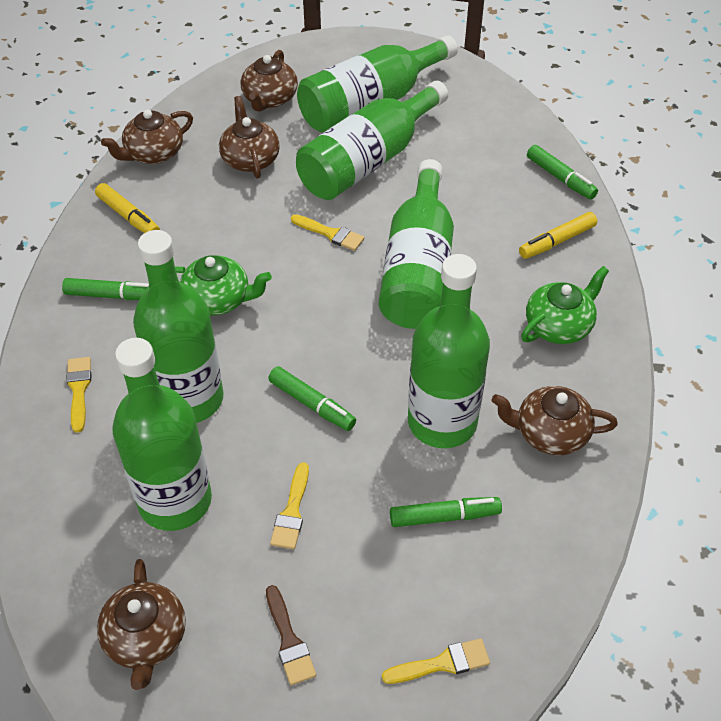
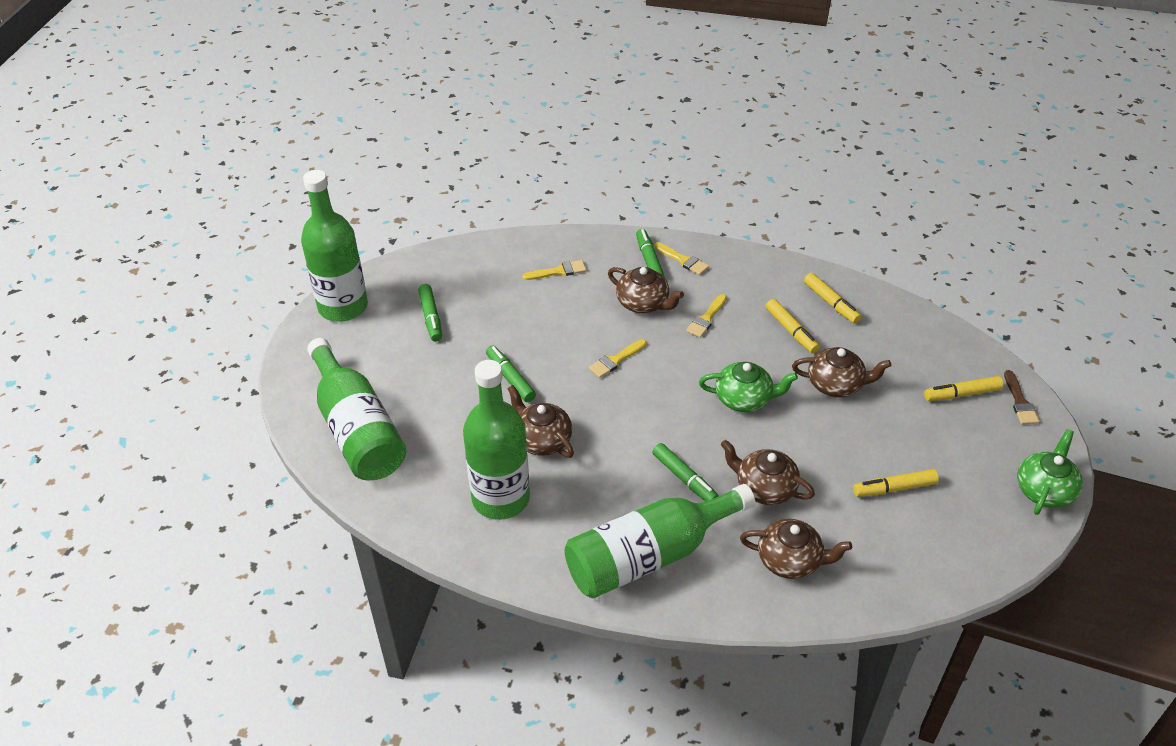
green bottle: [112,338,212,531] [133,230,224,423] [296,81,448,200] [297,35,458,133] [379,159,454,329] [408,254,490,448] = 6 -> [301,170,368,322] [307,338,406,481] [463,360,530,520] [565,484,755,598] = 4
yellow marker: [95,183,160,233] [519,212,597,259] = 2 -> [766,299,820,353] [804,273,861,324] [853,469,939,497] [924,376,1004,401] = 4

